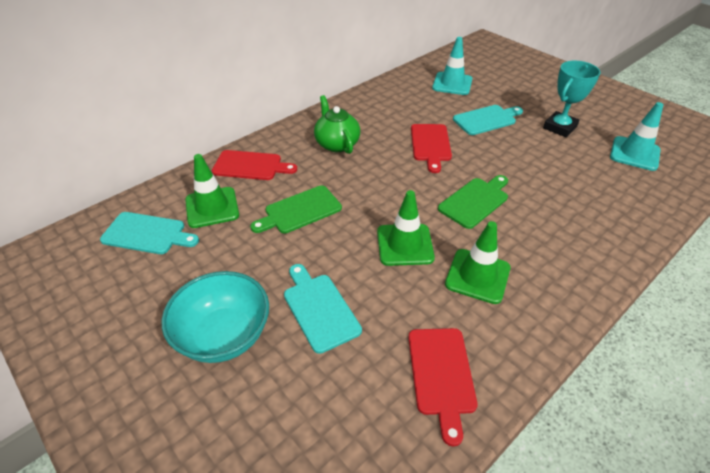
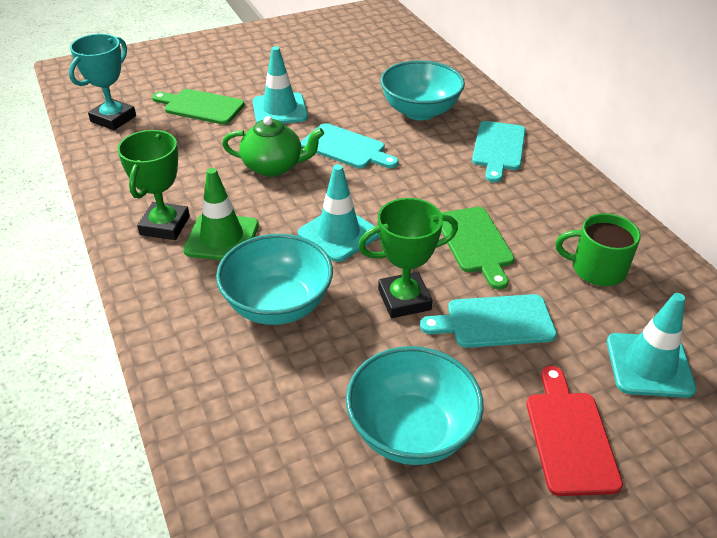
green mug: none = 0 -> [555,213,641,286] = 1
green traffic cone: [185,154,239,228] [377,190,435,266] [445,221,510,304] = 3 -> [183,168,259,260] = 1
green trophy: none = 0 -> [117,130,190,240] [358,198,458,318] = 2
red cutting board: [212,150,297,180] [408,328,477,446] [411,124,452,173] = 3 -> [526,366,623,496] = 1
turquoise bowl: [162,271,269,363] = 1 -> [216,234,333,325] [346,346,484,465] [380,60,465,120] = 3
turquoise traffic cone: [432,37,472,95] [610,102,664,171] = 2 -> [253,46,308,124] [298,164,379,262] [607,293,697,398] = 3

